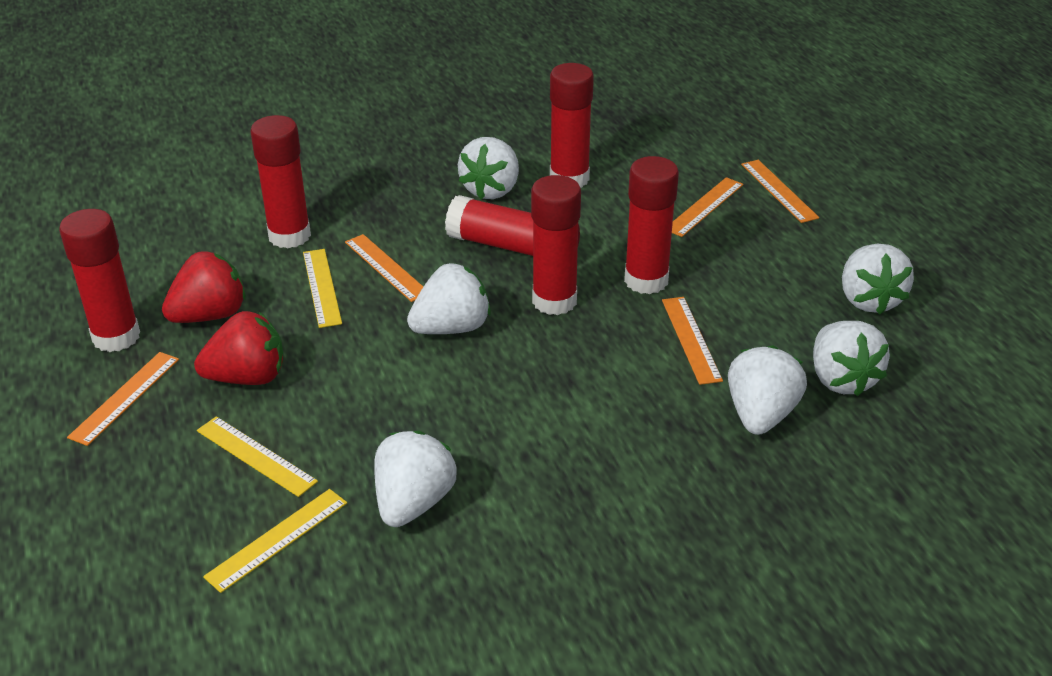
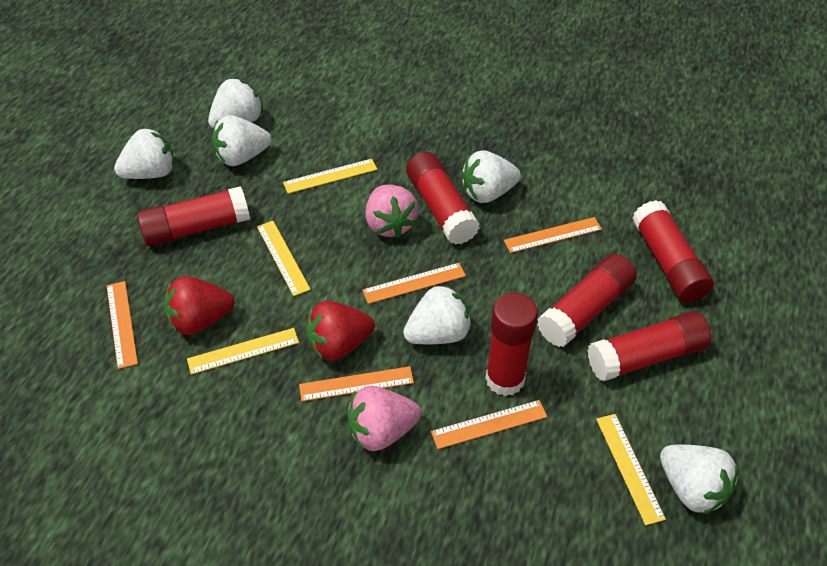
pink strawberry: none = 0 -> [347,386,421,451] [365,185,418,238] = 2
yellow ruler: [197,416,318,497] [203,489,347,593] [303,249,342,328] = 3 -> [187,328,299,375] [257,221,311,296] [283,159,377,194] [596,414,666,525] = 4

